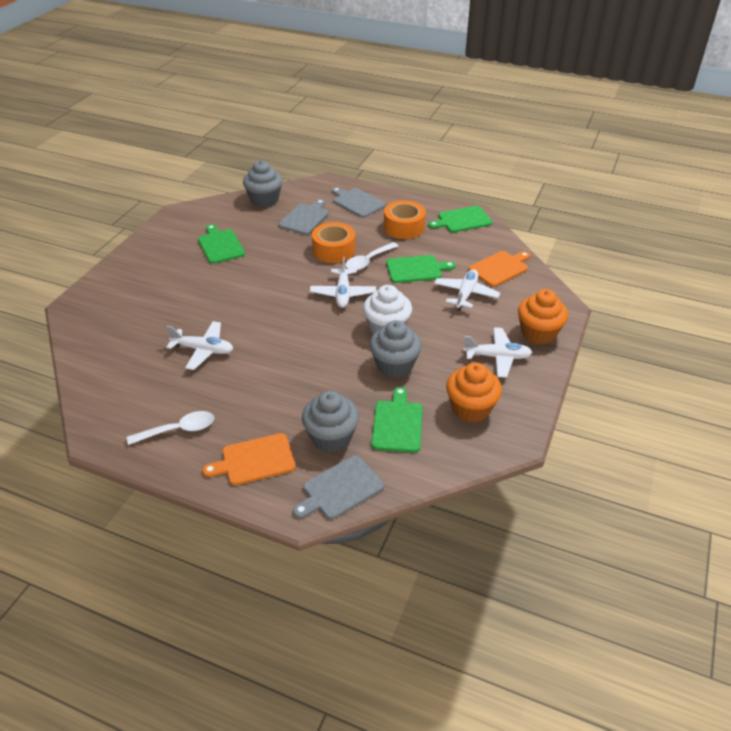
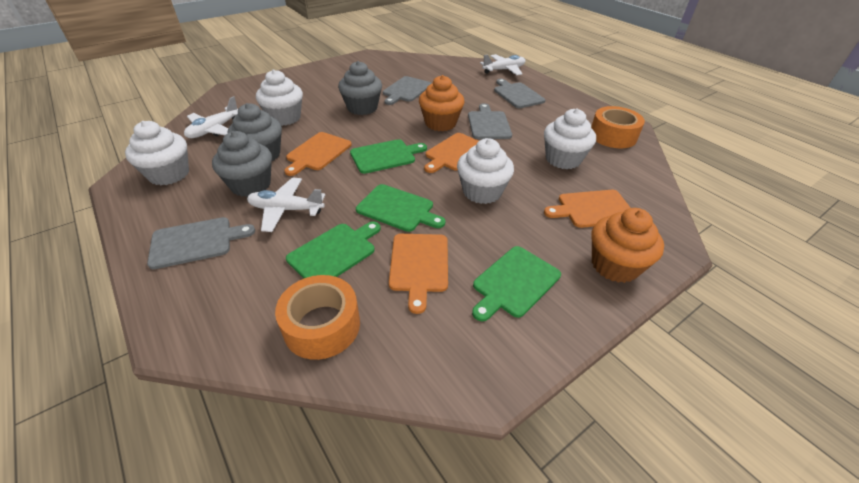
grey cutting board: [279,199,329,235] [293,455,384,519] [332,187,386,218] = 3 -> [147,217,255,269] [383,76,432,105] [468,103,512,139] [494,79,545,108] = 4
orange cutting board: [202,433,296,485] [469,251,530,287] = 2 -> [284,132,352,176] [389,234,448,314] [424,133,478,173] [544,190,631,228] = 4
white cupcake: [363,285,412,334] = 1 -> [125,121,189,185] [256,69,303,126] [457,138,514,204] [544,109,596,169] = 4
white plane: [166,321,233,370] [310,257,376,308] [434,270,500,310] [463,327,532,378] = 4 -> [184,96,238,138] [247,177,325,232] [480,54,525,75] = 3
white spoon: [127,411,214,445] [345,242,398,270] = 2 -> none = 0

